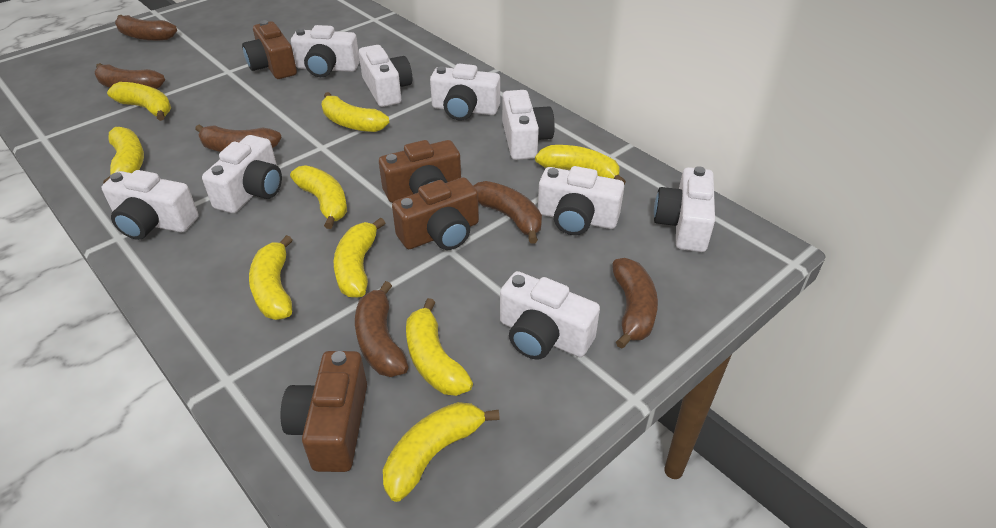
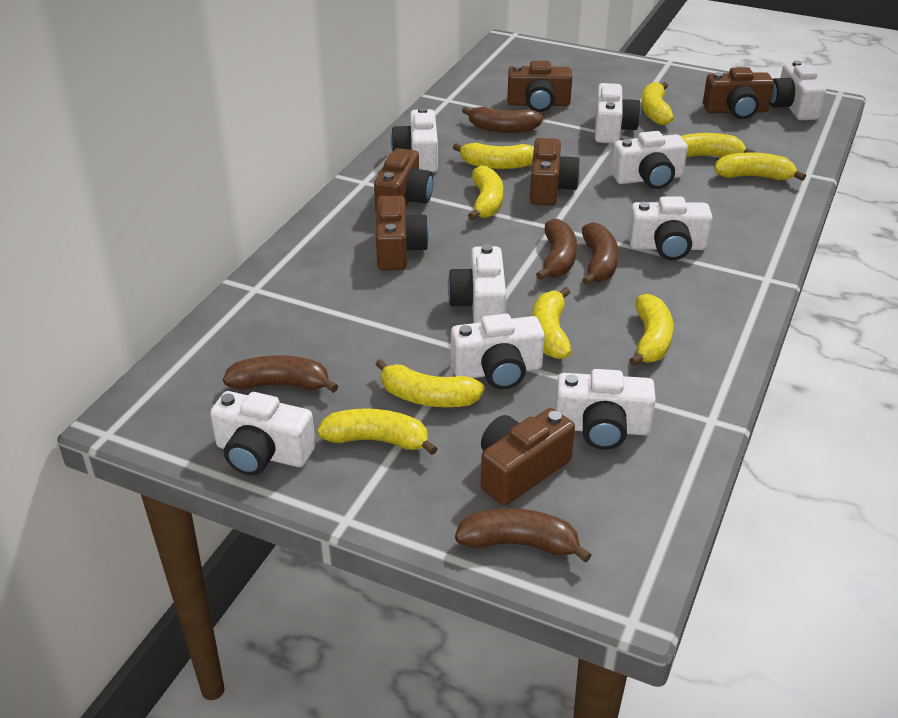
brown banana: [95,63,165,89] [115,15,177,41] [195,124,282,152] [355,281,408,377] [474,181,542,244] [612,258,658,349] = 6 -> [223,355,338,393] [455,508,592,563] [462,107,543,133] [536,219,577,280] [582,222,619,285] = 5
brown camera: [242,20,297,79] [280,351,367,472] [379,140,461,203] [392,177,479,250] = 4 -> [374,148,433,214] [376,196,429,270] [481,408,575,506] [508,61,572,112] [530,138,580,205] [703,67,774,119] = 6

